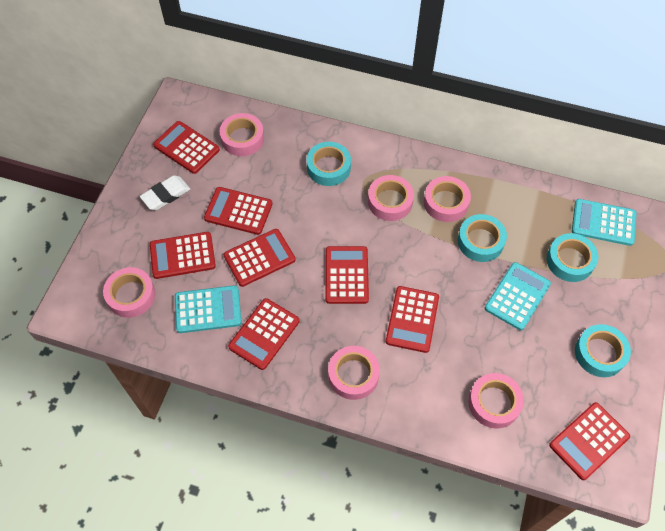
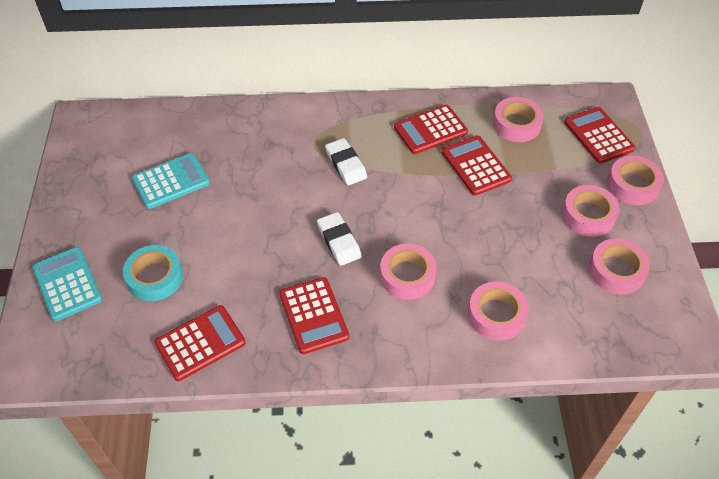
red calculator: [150,232,216,279] [153,121,220,174] [204,187,272,235] [223,229,296,287] [228,298,299,370] [325,246,369,304] [386,286,439,353] [549,402,630,480] = 8 -> [154,305,246,381] [279,277,349,354] [394,105,468,154] [442,136,512,196] [564,107,635,164] = 5
turquoise calculator: [175,285,242,333] [485,262,551,330] [572,199,637,246] = 3 -> [32,247,102,321] [132,153,210,209] = 2
turquoise tape: [307,142,351,186] [458,214,507,262] [546,233,598,282] [575,324,631,377] = 4 -> [123,245,183,301] = 1
white eraser: [140,175,190,210] = 1 -> [317,212,362,266] [325,138,367,185] = 2

